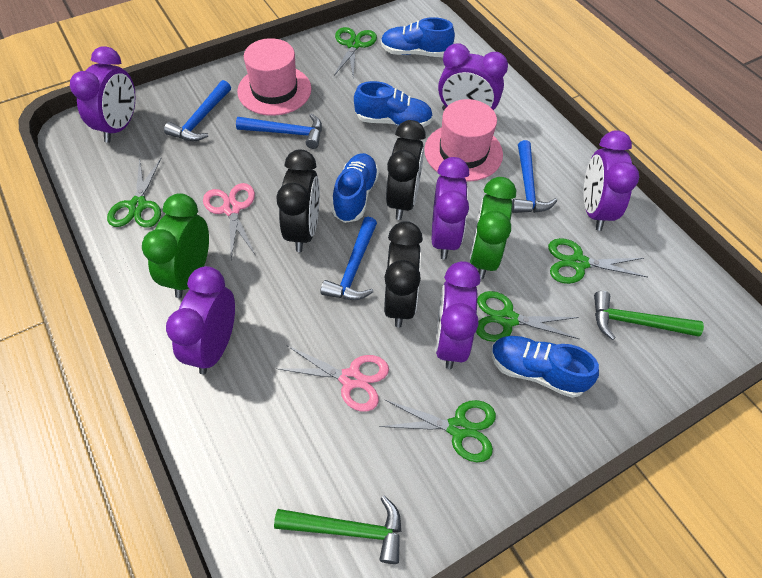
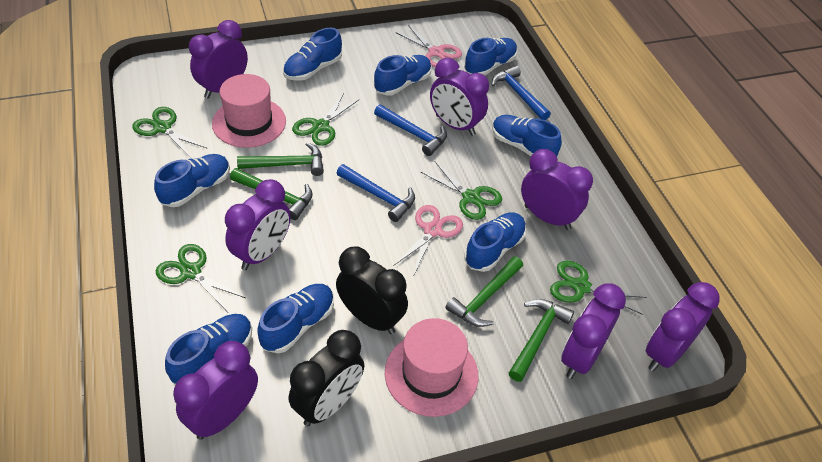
black clock: [276,150,320,252] [384,221,423,328] [386,120,426,220] = 3 -> [289,330,364,426] [336,246,408,334] = 2
blue hammer: [164,80,231,141] [236,113,322,149] [320,217,377,300] [512,140,557,213] = 4 -> [337,164,415,222] [374,104,447,156] [492,66,551,120] = 3
blue shoe: [332,153,379,223] [354,81,433,127] [381,17,455,57] [491,336,599,398] = 4 -> [154,154,230,207] [165,314,252,384] [257,284,334,353] [283,28,342,81] [374,55,432,96] [464,38,517,75] [464,212,526,272] [492,115,562,156] = 8
green clock: [142,193,209,298] [469,177,516,279] = 2 -> none = 0
green hammer: [274,496,401,564] [594,291,704,340] = 2 -> [230,168,313,220] [237,142,324,176] [445,256,523,327] [509,299,574,382] = 4
purple clock: [70,46,135,143] [166,266,235,374] [432,157,469,260] [435,261,481,369] [438,43,508,110] [584,131,639,231] = 6 -> [173,341,258,440] [189,20,248,99] [225,179,291,270] [430,58,489,136] [521,149,593,230] [561,283,626,379] [646,282,720,372] = 7

